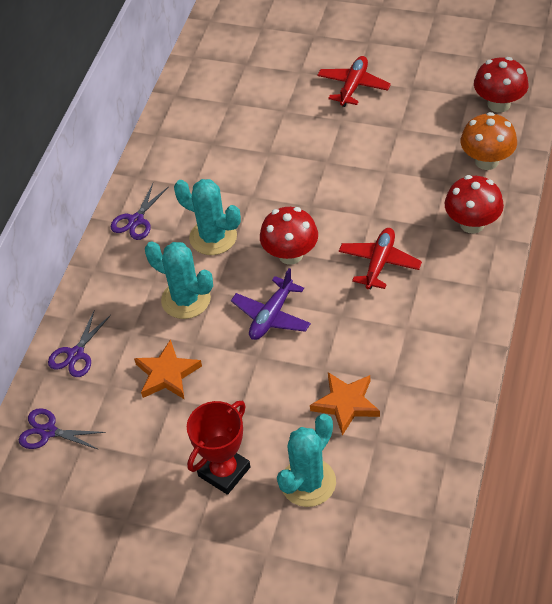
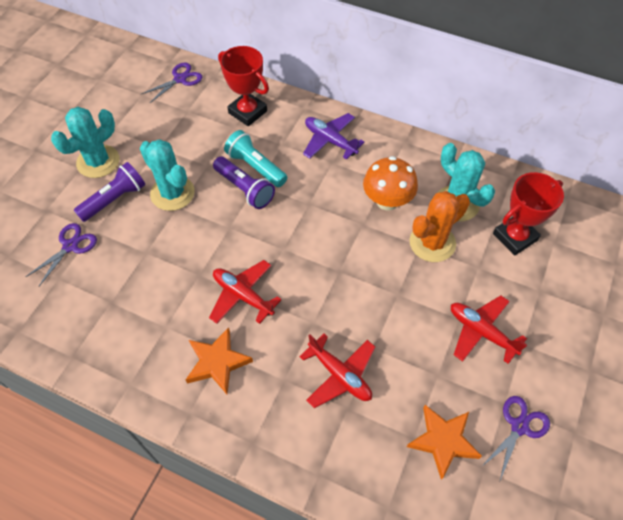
orange cactus: none = 0 -> [410,191,470,262] = 1
purple flashlight: none = 0 -> [74,162,145,222] [213,157,275,209] = 2
red mushroom: [260,207,318,265] [445,175,504,234] [474,57,529,113] = 3 -> none = 0
red plane: [317,56,391,107] [339,228,422,289] = 2 -> [209,260,282,324] [299,334,375,408] [451,295,527,364] = 3
red trophy: [187,401,250,495] = 1 -> [218,46,269,126] [493,172,564,256] = 2
turquoise flashlight: none = 0 -> [224,130,287,187] = 1

